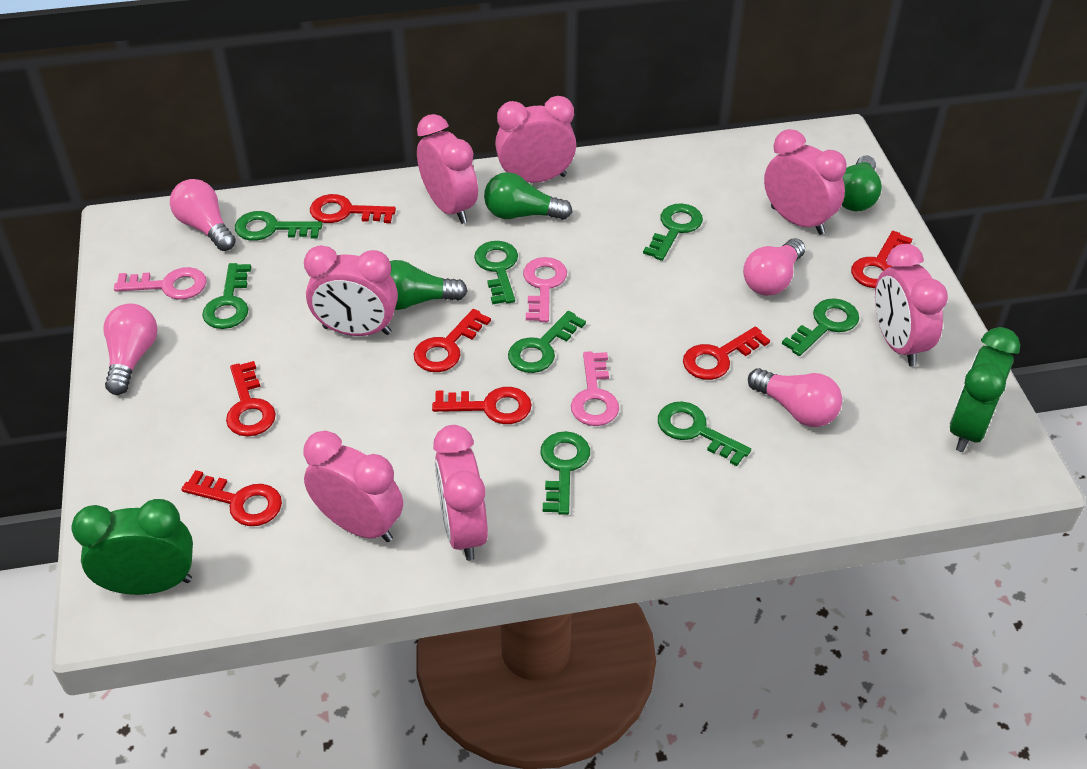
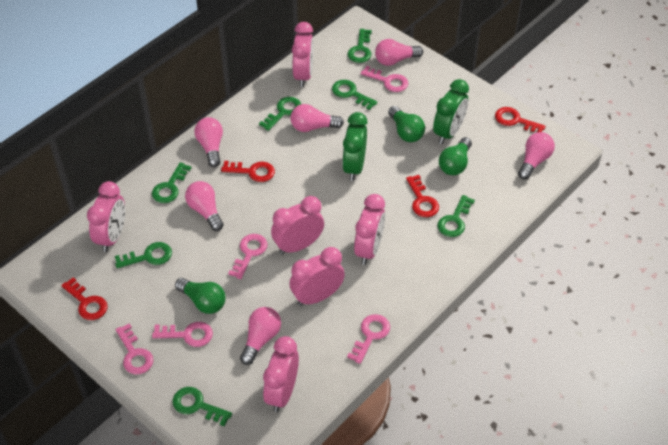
green key: [202,263,251,329] [235,211,322,241] [474,241,518,304] [508,311,586,373] [540,431,590,515] [643,203,703,261] [658,401,751,466] [782,298,859,356] = 8 -> [115,242,172,268] [152,162,191,203] [172,387,232,426] [259,97,301,131] [332,80,377,110] [348,29,372,63] [438,195,475,237] = 7
pink clock: [303,431,403,542] [304,245,398,336] [417,114,478,224] [433,425,488,561] [495,96,576,183] [764,129,847,235] [875,244,948,367] = 7 -> [87,181,125,252] [263,336,299,412] [271,196,324,255] [290,247,345,306] [292,22,314,87] [354,194,385,265] = 6
pink key: [114,267,207,300] [523,257,567,322] [571,351,619,426] = 3 -> [116,323,153,374] [152,322,213,347] [228,234,267,279] [347,314,390,364] [361,66,408,92] = 5
pink light bulb: [104,304,158,395] [170,179,236,251] [743,238,805,296] [748,368,842,427] = 4 -> [185,181,224,231] [194,117,223,167] [240,307,281,365] [290,104,344,132] [375,39,423,66] [518,132,555,180] = 6
red key: [181,470,282,526] [226,361,276,436] [310,194,396,223] [414,309,491,372] [432,387,532,424] [683,326,770,380] [851,231,912,288] = 7 -> [61,277,107,320] [221,161,275,182] [406,175,439,217] [495,107,546,132] = 4

